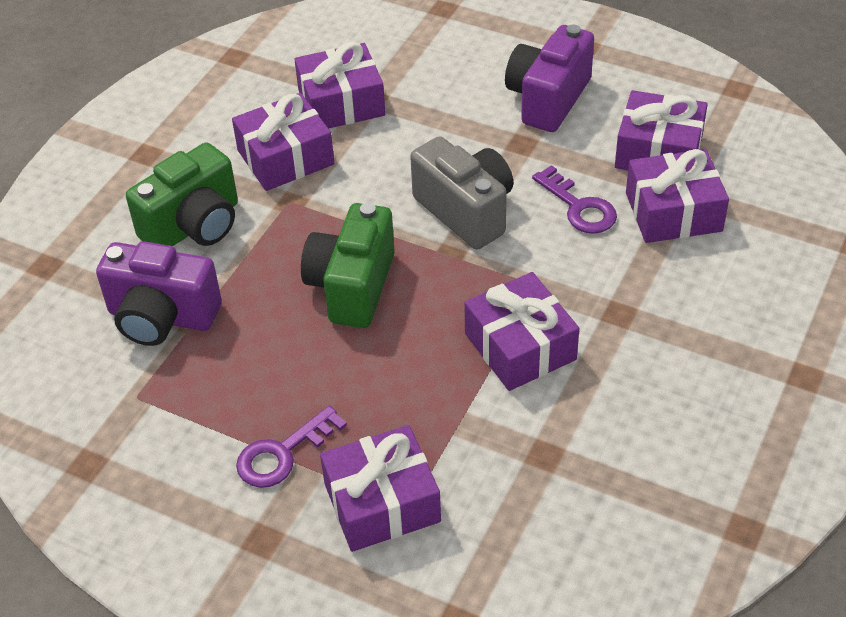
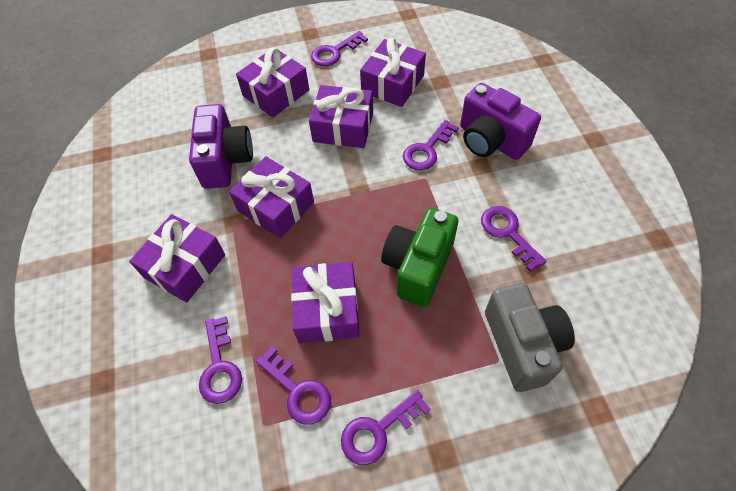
green camera: [126,142,238,247] [301,203,395,328] = 2 -> [381,208,458,307] = 1
purple key: [236,406,347,488] [532,165,617,234] = 2 -> [199,316,242,404] [256,346,331,425] [311,31,368,66] [341,390,431,465] [403,120,459,170] [481,206,547,272] = 6

